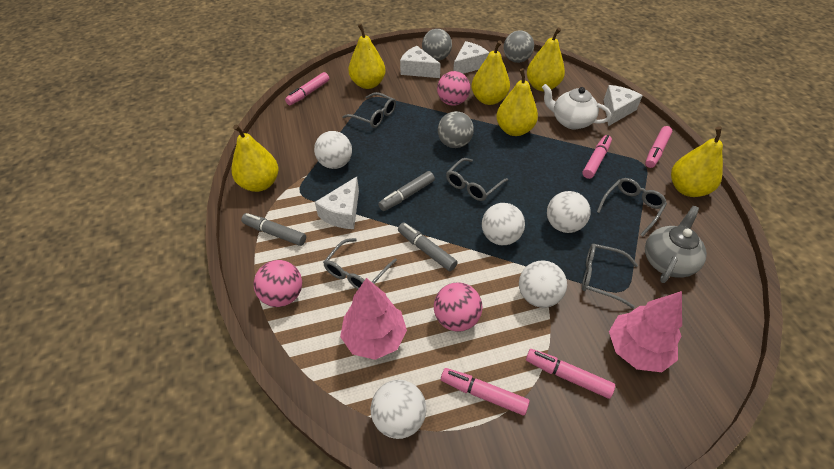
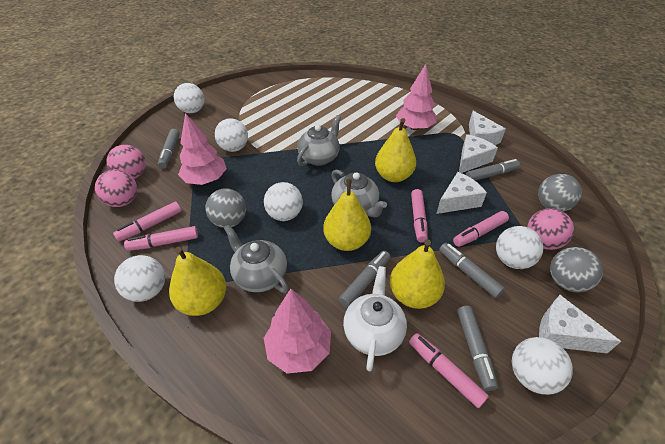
grey glasses: [323,238,397,289] [342,92,396,128] [446,158,508,201] [582,244,638,308] [597,178,667,236] = 5 -> none = 0
grey marker: [241,213,306,246] [378,171,435,211] [398,223,458,271] = 3 -> [158,129,180,169] [339,251,391,308] [439,243,505,298] [457,306,498,391] [466,159,520,181] = 5
grey teapot: [645,206,707,283] = 1 -> [224,225,289,293] [297,115,341,166] [331,170,387,217] = 3
pink tree: [340,278,407,360] [609,291,682,372] = 2 -> [178,113,227,185] [264,289,331,374] [396,64,436,130] = 3
white ball: [314,131,352,169] [371,380,426,439] [482,203,525,245] [519,260,567,308] [547,191,591,233] = 5 -> [114,255,165,302] [174,83,204,113] [215,118,248,152] [264,182,303,221] [496,226,544,269] [512,337,573,395] = 6
yellow pear: [231,124,278,192] [348,24,386,89] [471,40,510,105] [496,68,538,136] [527,27,565,91] [671,127,723,197] = 6 -> [169,247,226,316] [323,178,371,251] [375,118,416,182] [390,239,445,309] = 4

